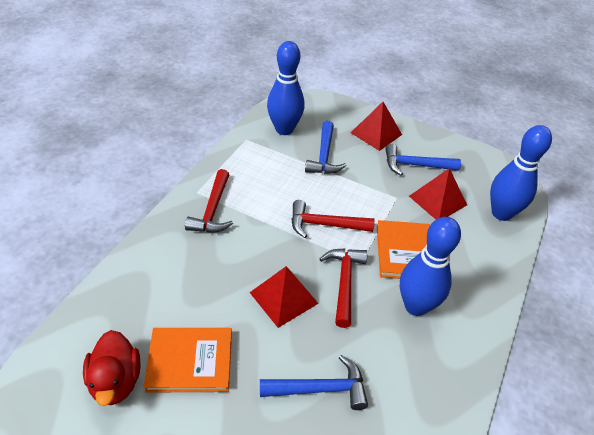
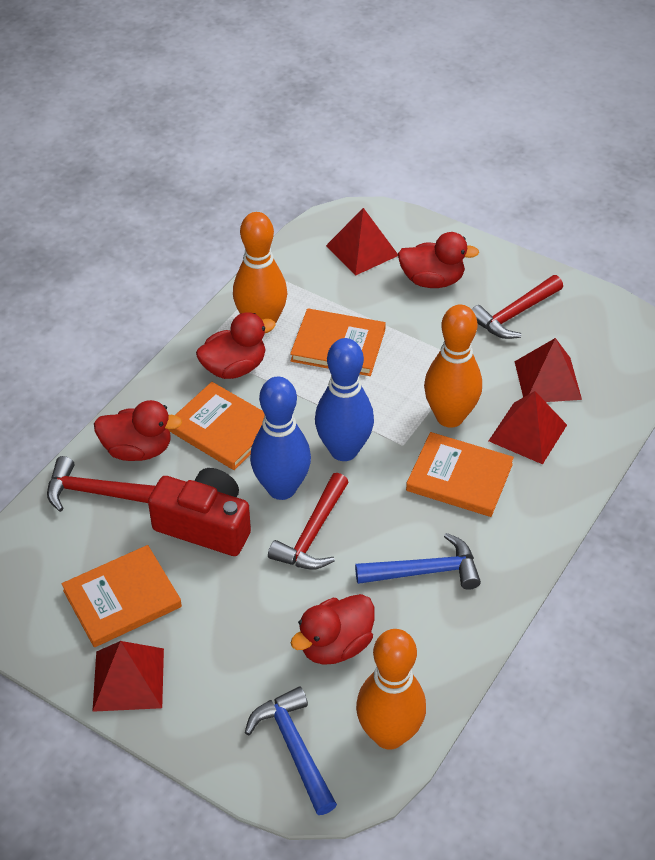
blue bowling pin: [267,41,304,135] [400,217,461,316] [490,125,552,221] = 3 -> [250,377,311,500] [315,338,374,461] = 2
blue hammer: [260,355,368,410] [305,121,346,174] [385,144,461,175] = 3 -> [245,686,337,815] [355,533,481,590] = 2
orange book: [144,328,232,393] [377,220,430,279] = 2 -> [62,545,182,647] [168,382,265,470] [290,308,386,376] [406,432,514,517] = 4
orange bowling pin: none = 0 -> [233,212,287,333] [356,629,426,750] [424,304,482,428] = 3
red camera: none = 0 -> [148,468,251,556] = 1
red duck: [83,330,141,406] = 1 -> [94,400,182,461] [196,312,276,379] [291,594,374,665] [398,232,479,288] = 4
red pyramid: [249,266,319,328] [351,102,402,151] [409,168,467,220] = 3 -> [92,641,164,712] [326,208,398,276] [489,391,567,464] [514,338,582,402] = 4

